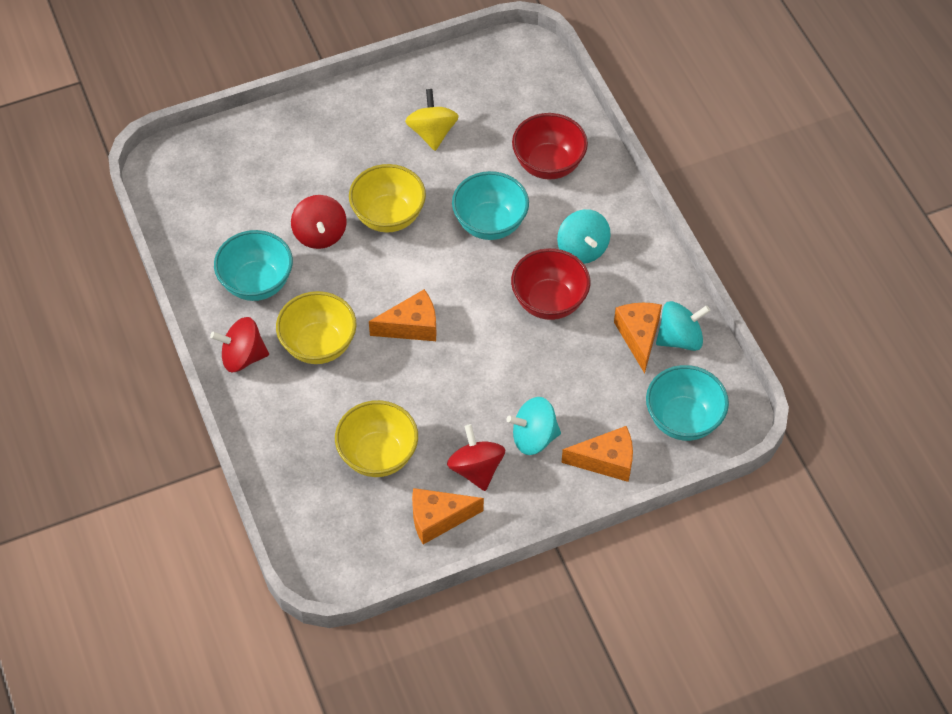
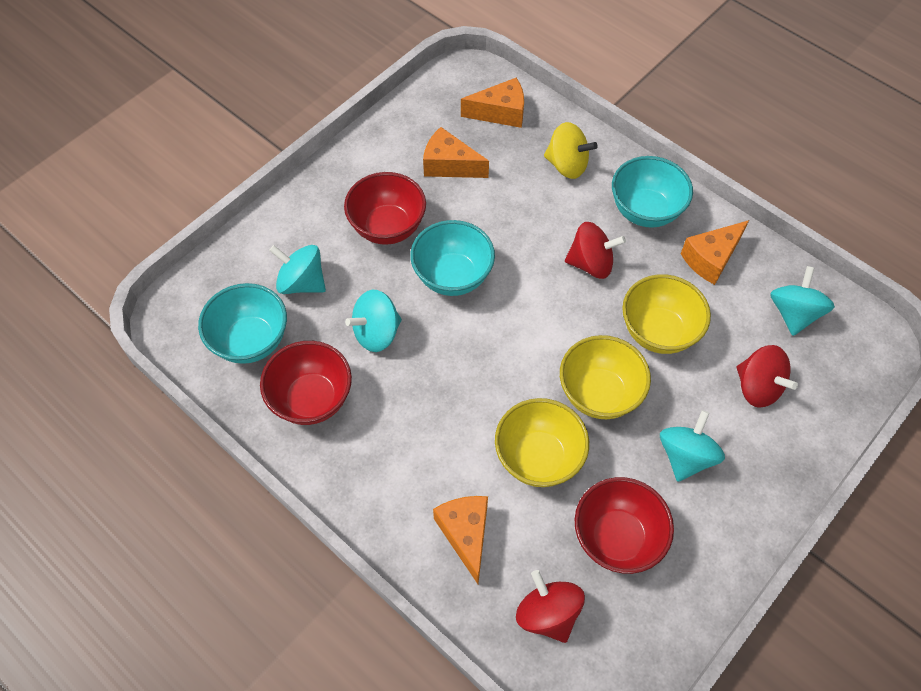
red bowl: [511,248,590,320] [512,113,588,179] = 2 -> [260,341,352,425] [344,172,426,245] [575,477,674,574] = 3
turquoise spinning top: [506,397,561,455] [557,209,611,264] [656,301,710,351] = 3 -> [269,245,326,294] [345,290,402,352] [660,410,725,482] [770,266,835,336] = 4

